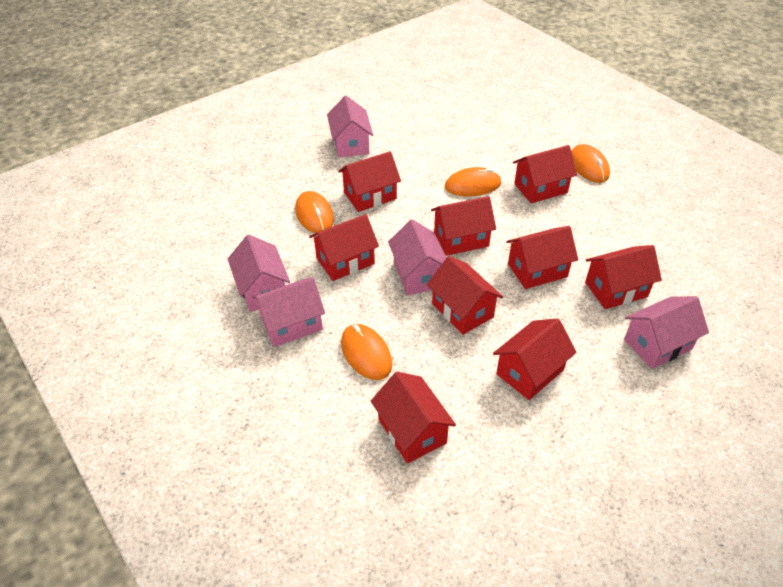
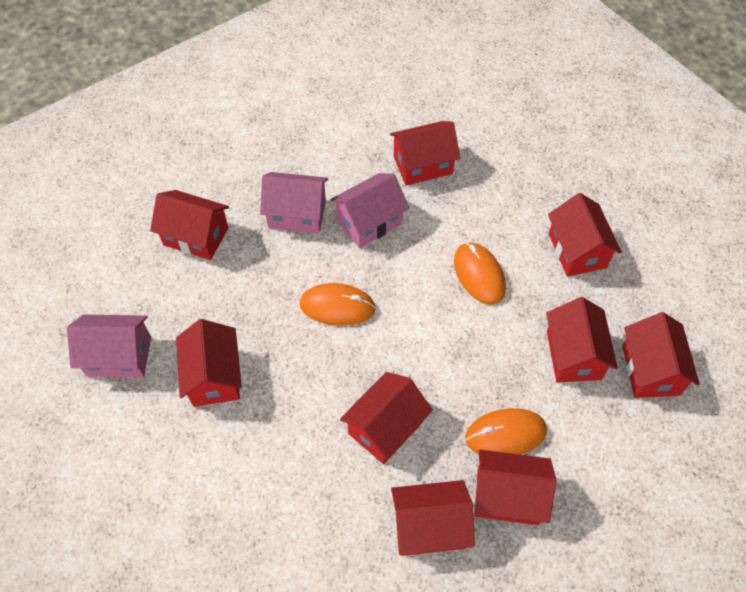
orange mouse: [295,191,334,233] [341,324,392,380] [445,167,501,196] [571,144,610,183] = 4 -> [300,283,376,326] [454,242,506,305] [465,408,547,455] = 3
pink house: [228,235,290,312] [252,277,325,347] [327,96,373,158] [388,219,446,295] [624,296,709,369] = 5 -> [67,315,151,378] [260,172,328,233] [330,173,409,248] = 3

